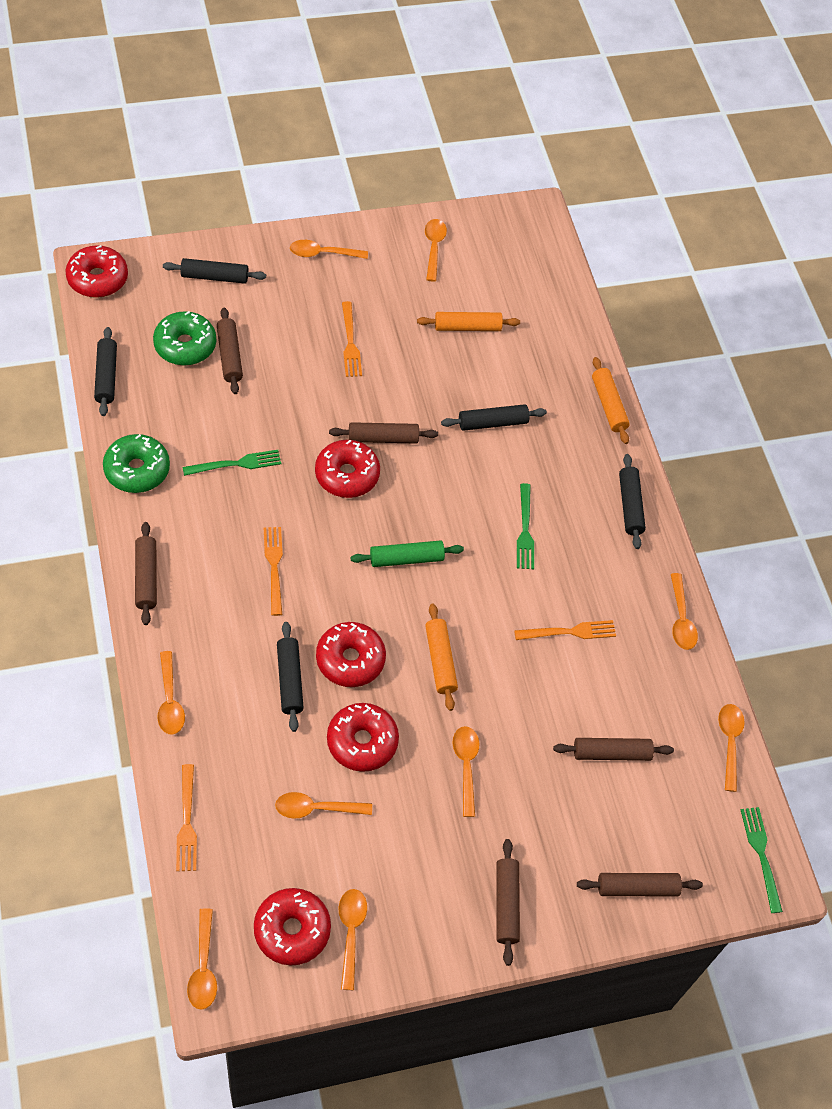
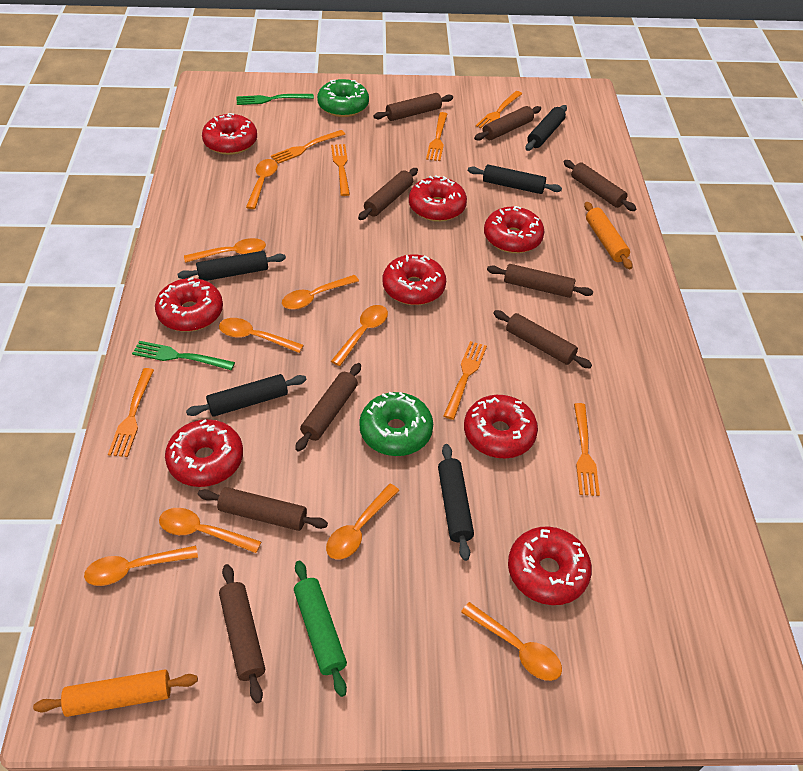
brown rolling pin: [135,522,157,625] [217,308,243,394] [329,422,438,444] [496,839,520,966] [553,738,674,761] [577,873,703,896] = 6 -> [198,487,328,531] [219,564,265,703] [295,363,361,452] [358,168,418,220] [373,93,453,121] [474,106,541,141] [487,264,593,298] [493,310,592,368] [564,160,636,211] = 9
green fork: [182,450,281,476] [517,483,534,569] [741,807,783,913] = 3 -> [132,341,235,370] [236,94,314,105] = 2
orange fork: [176,764,197,871] [264,527,283,616] [342,301,362,377] [514,620,616,640] = 4 -> [108,368,154,457] [271,130,345,164] [331,144,350,196] [426,112,447,161] [443,341,487,420] [476,91,522,129] [574,403,600,496] = 7
orange rolling pin: [417,312,520,331] [425,604,458,711] [592,357,630,444] = 3 -> [33,670,198,717] [584,202,632,270] = 2
red donut: [65,245,128,298] [254,888,331,966] [315,440,380,498] [316,622,386,687] [327,703,399,772] = 5 -> [155,277,223,332] [165,419,243,487] [202,113,257,155] [383,254,446,305] [409,175,467,222] [464,395,538,458] [484,206,544,253] [508,526,592,605] = 8

